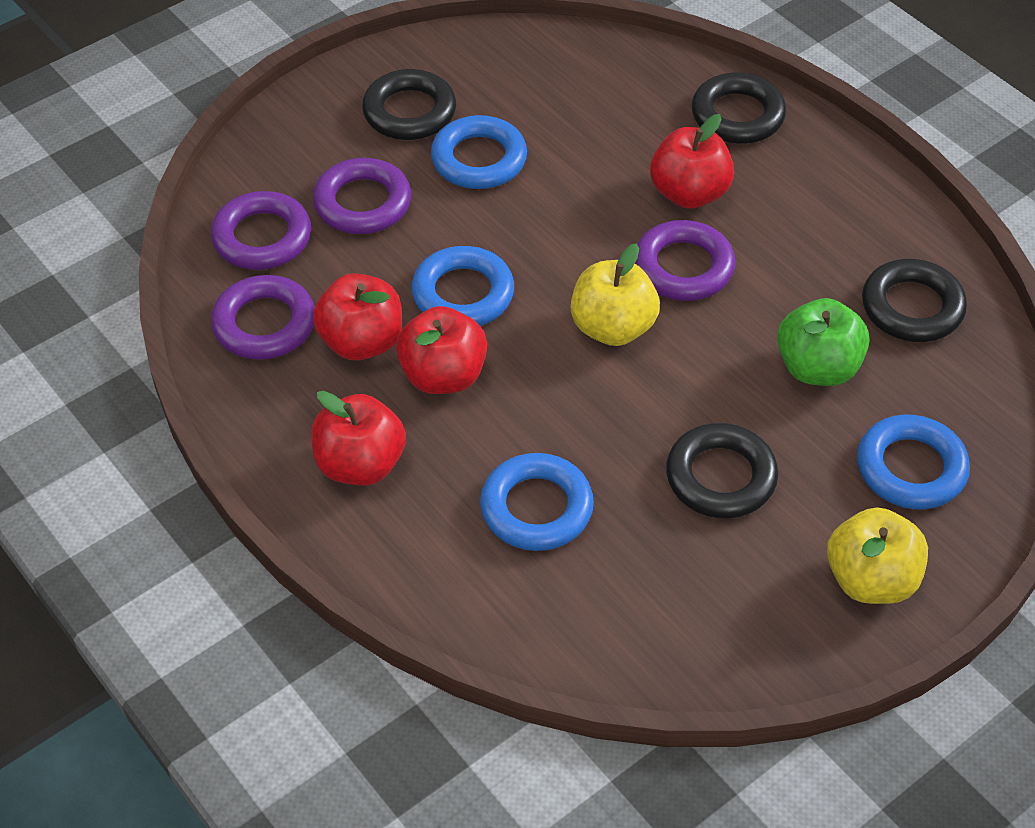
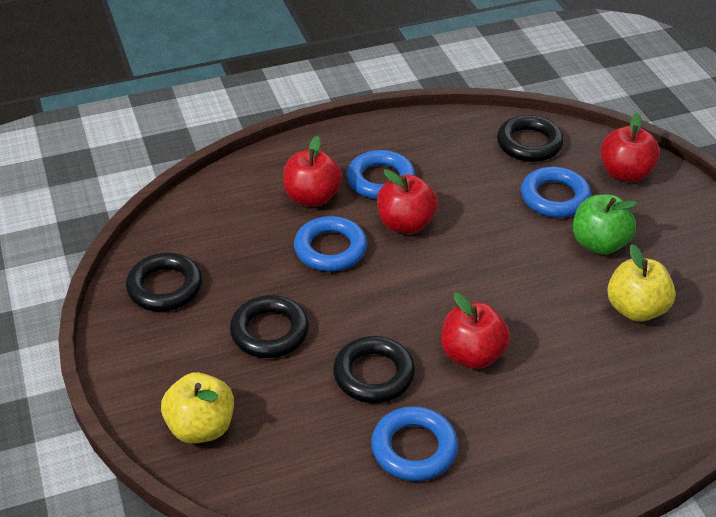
purple ring: [211,191,311,270] [211,275,315,360] [313,158,411,234] [635,220,735,301] = 4 -> none = 0

